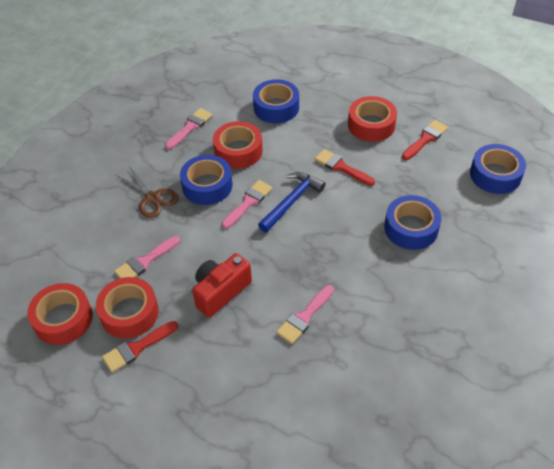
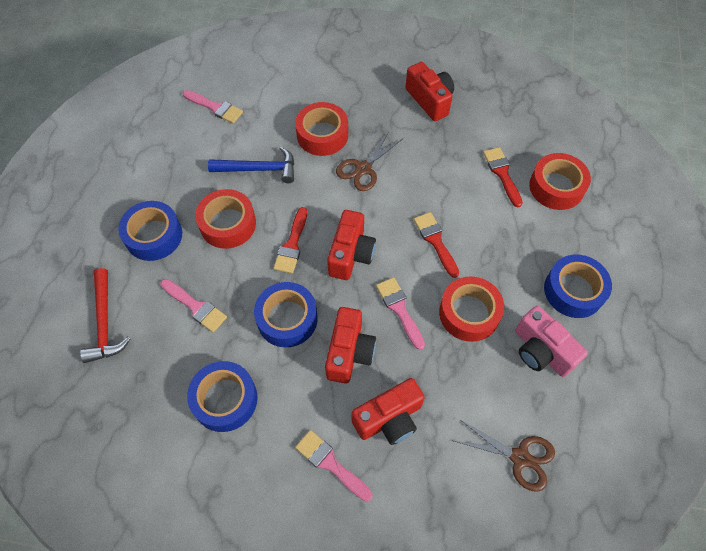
brown scissors: [116,166,179,218] = 1 -> [336,131,403,191] [454,420,555,492] = 2
pink camera: none = 0 -> [515,306,588,377] = 1
red camera: [192,253,252,318] = 1 -> [325,307,376,384] [327,210,376,280] [352,378,425,445] [405,62,454,121] = 4
red hammer: none = 0 -> [80,268,131,363] = 1

